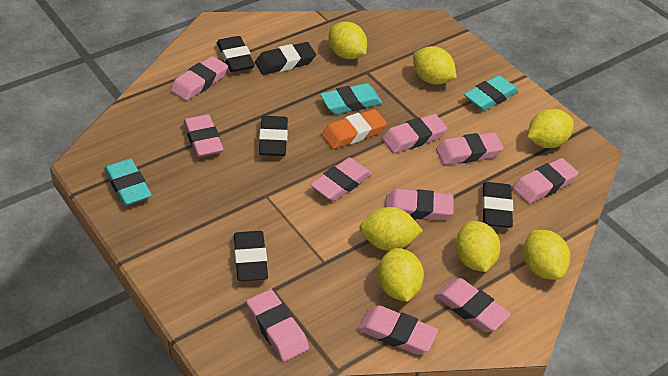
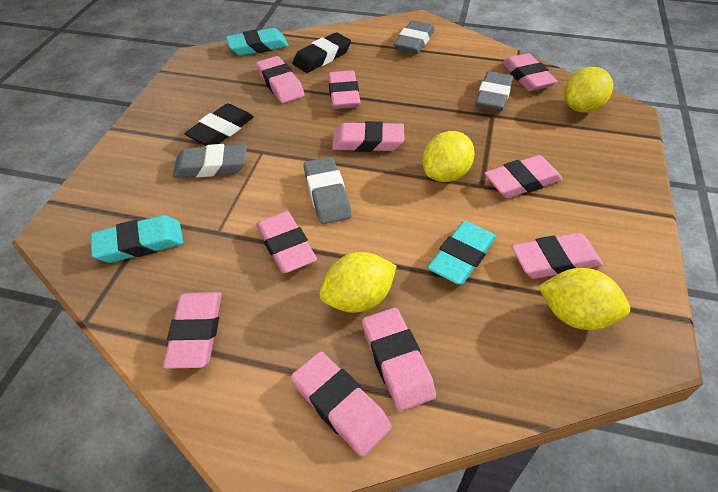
black eraser: [217,36,255,72] [234,231,268,281] [255,42,316,75] [259,116,288,156] [482,182,513,228] = 5 -> [185,103,254,146] [293,32,351,73] = 2
grey eraser: none = 0 -> [173,144,247,178] [304,157,352,224] [394,20,434,54] [475,71,513,111] = 4
orange eraser: [321,109,387,149] = 1 -> none = 0
yellow lemon: [328,22,367,59] [359,207,423,251] [378,248,424,302] [413,46,457,85] [455,221,501,272] [523,230,570,280] [527,109,574,148] = 7 -> [319,252,397,313] [422,131,475,182] [538,268,630,330] [564,67,613,113] = 4

